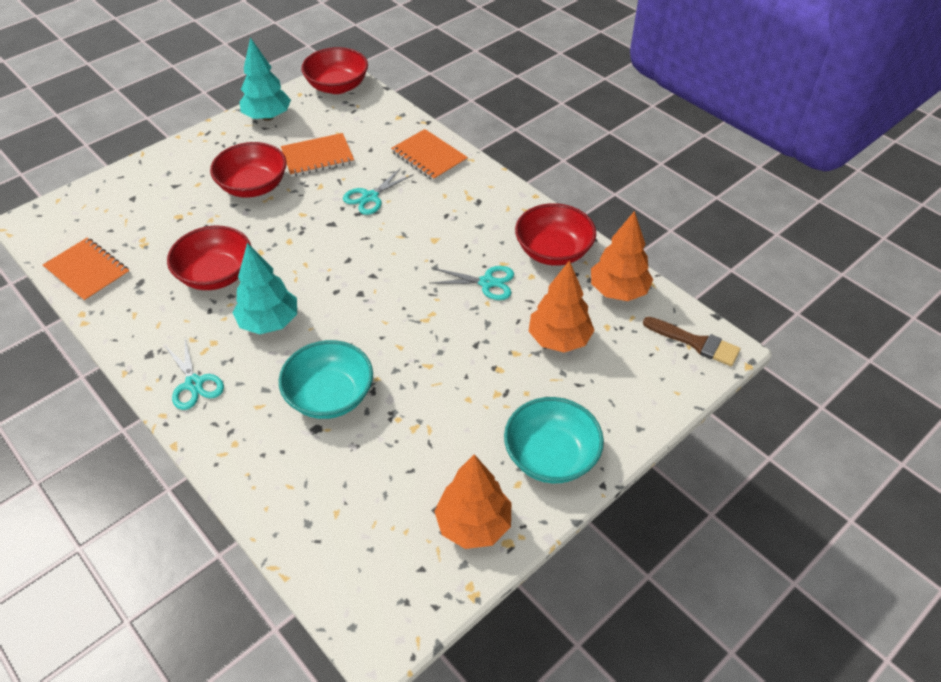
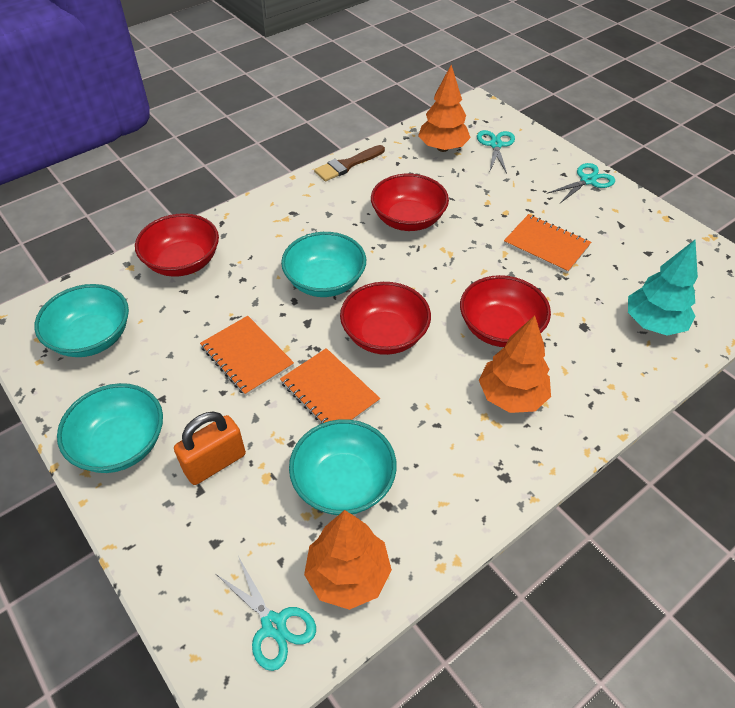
orange padlock: none = 0 -> [174,412,246,485] = 1
turquoise bowl: [279,340,373,419] [504,397,604,483] = 2 -> [34,284,129,357] [57,383,163,473] [281,232,366,297] [289,419,397,515] = 4
turquoise tree: [233,243,297,334] [240,37,291,121] = 2 -> [628,240,698,336] = 1

